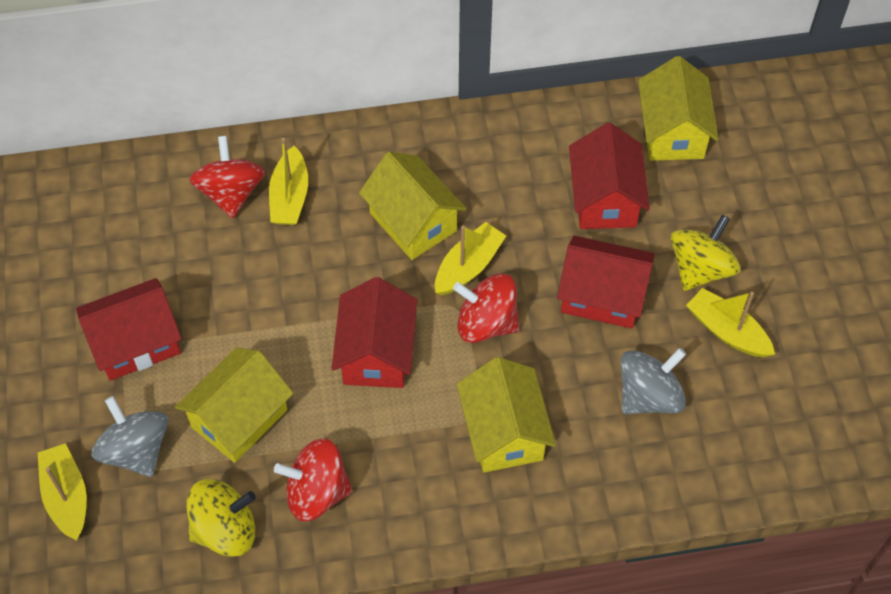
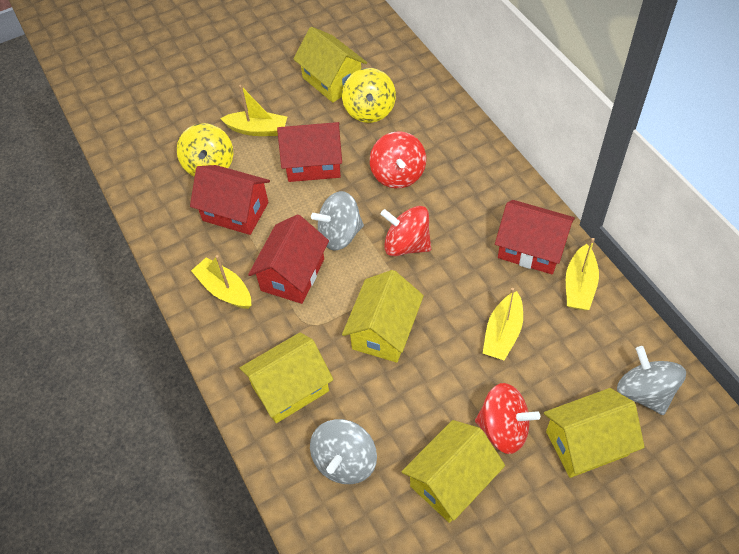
grey spinning top: [92,396,168,477] [621,348,686,414] = 2 -> [310,419,377,484] [311,191,364,251] [617,346,686,415] = 3
yellow house: [175,348,293,463] [359,152,466,260] [457,357,556,473] [638,56,719,161] = 4 -> [240,333,333,423] [294,27,367,103] [342,270,424,363] [401,420,505,523] [544,388,645,478] = 5

